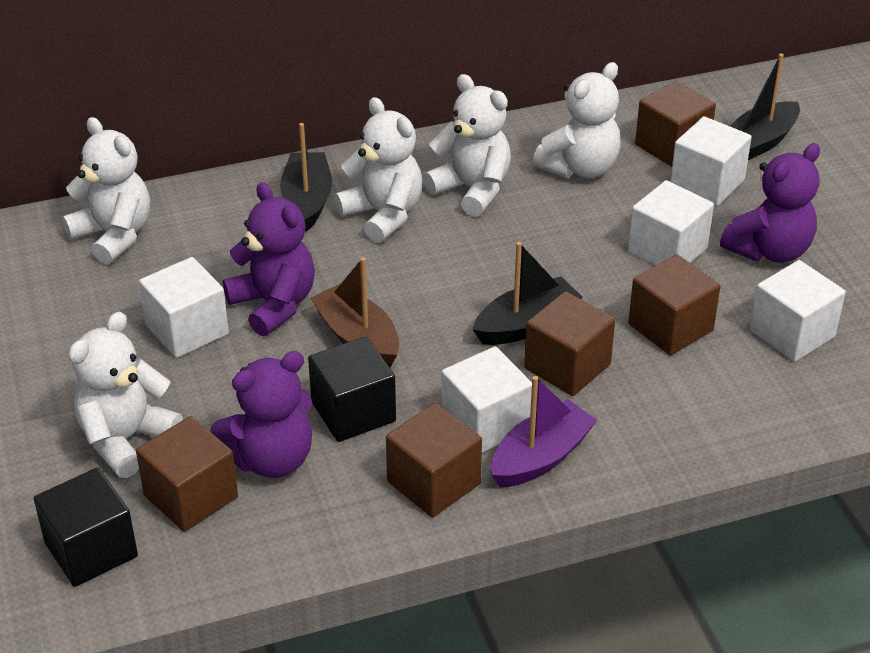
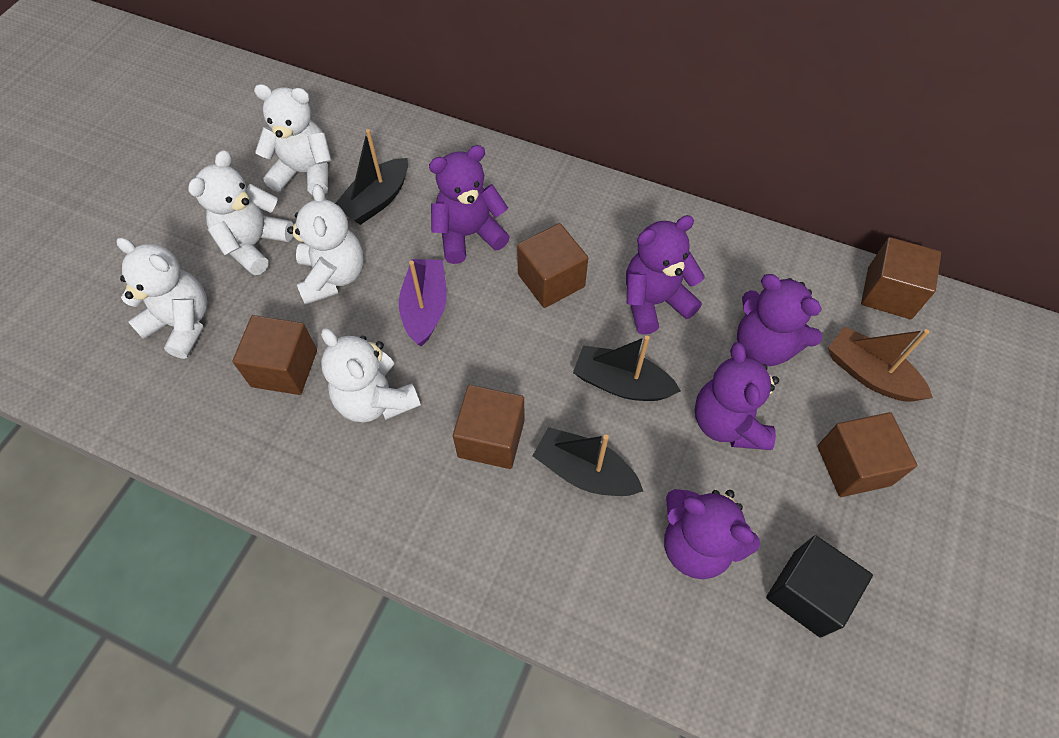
black cube: [34,468,138,587] [308,336,396,442] = 2 -> [766,535,873,638] = 1
purple teddy bear: [210,351,312,478] [223,182,315,336] [720,143,820,263] = 3 -> [429,145,510,264] [626,215,705,335] [664,489,760,579] [695,342,779,450] [737,274,822,366] = 5
white cube: [139,257,229,358] [441,346,532,453] [628,180,714,266] [670,116,752,206] [750,260,846,362] = 5 -> none = 0

